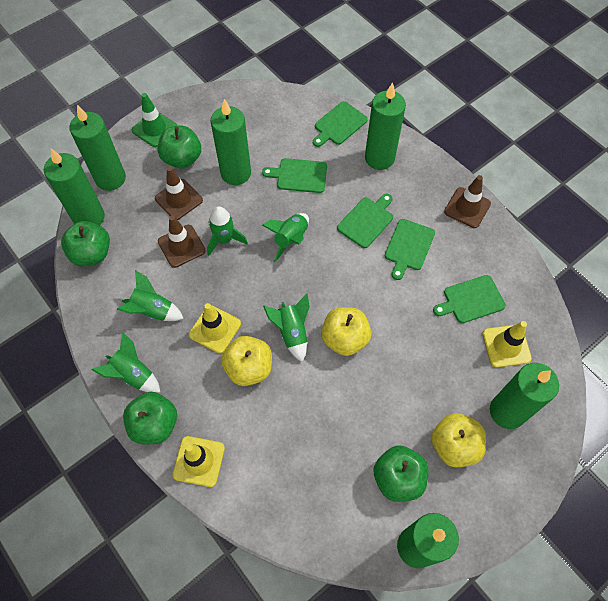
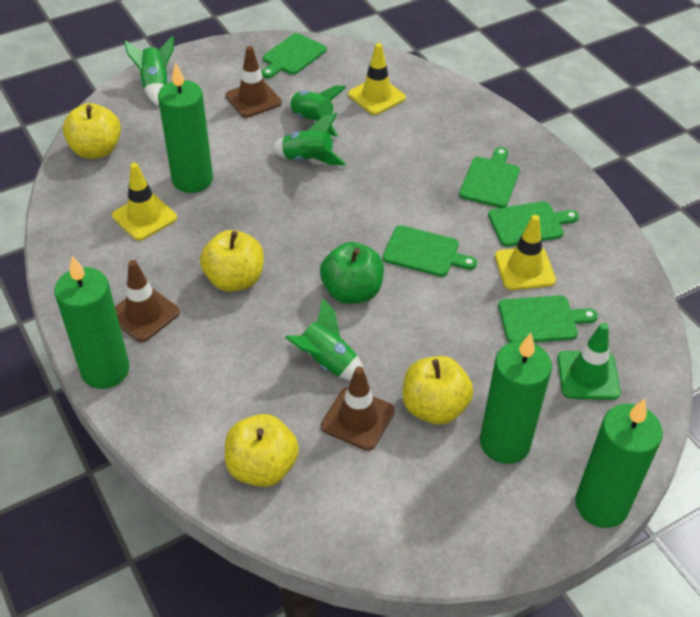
green apple: [61,221,110,267] [123,392,177,444] [158,125,201,168] [374,445,429,502] = 4 -> [320,242,384,304] = 1
green candle: [44,148,105,226] [69,105,126,191] [210,99,251,185] [365,82,406,170] [397,513,459,568] [490,363,559,429] = 6 -> [54,256,130,389] [158,63,213,193] [480,333,552,464] [575,399,663,528] = 4
green rocket: [92,332,160,393] [117,270,184,321] [207,207,248,256] [262,213,309,262] [263,293,310,362] = 5 -> [124,36,174,106] [271,113,346,165] [285,298,366,381] [288,86,346,137] = 4
yellow apple: [221,336,272,386] [321,307,371,356] [431,413,486,467] = 3 -> [63,103,121,159] [200,230,264,292] [225,414,299,487] [403,356,473,425] = 4

